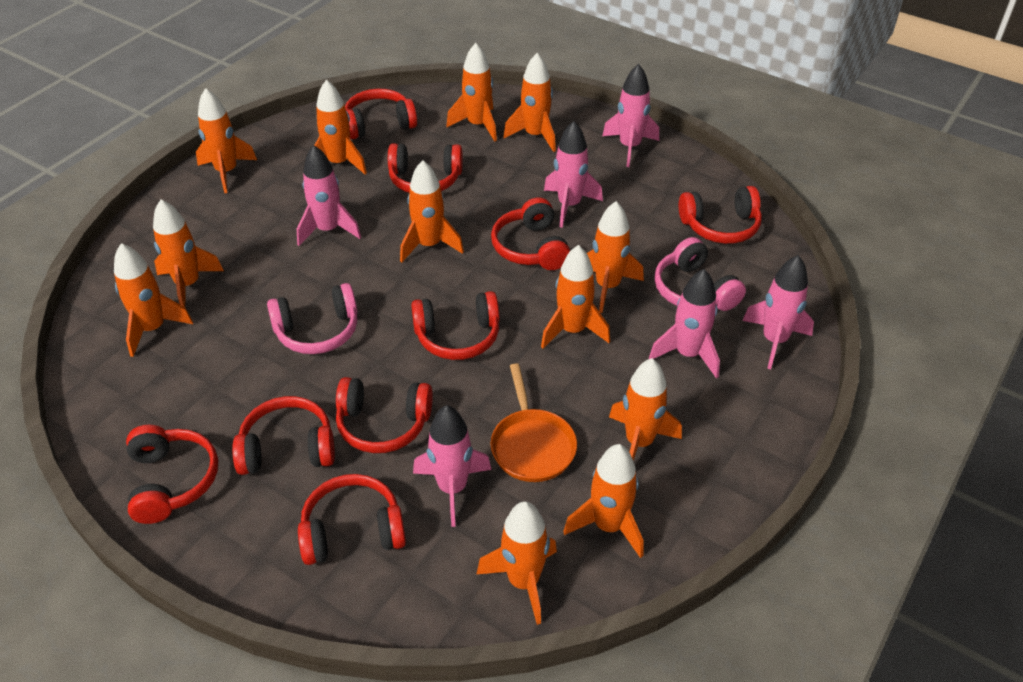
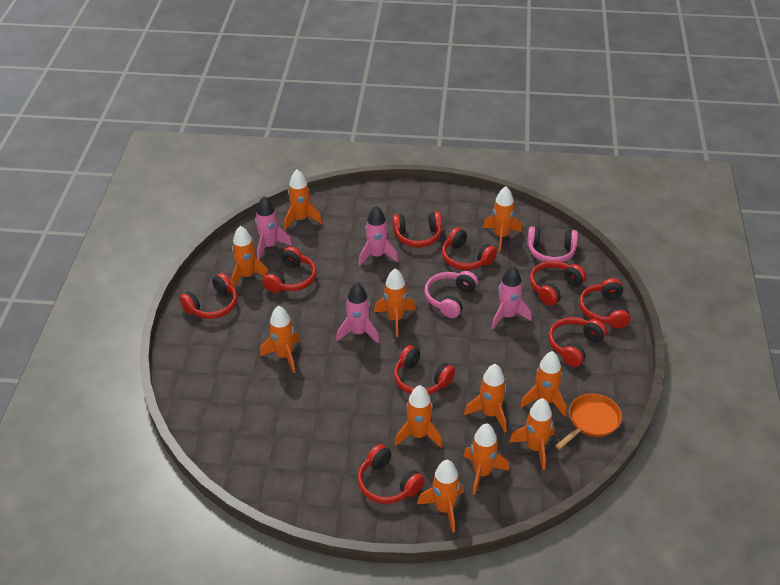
orange rocket: [114,243,193,357] [153,199,224,307] [196,88,257,193] [315,80,367,175] [400,160,464,262] [446,43,497,142] [477,501,557,625] [503,53,556,152] [541,245,610,348] [563,444,643,558] [587,201,644,313] [609,358,682,461] = 12 -> [231,226,269,287] [260,306,300,373] [284,170,322,230] [374,268,416,337] [395,385,442,447] [417,460,464,533] [463,424,509,495] [464,364,506,433] [483,186,522,252] [509,398,555,470] [520,351,566,416] = 11
pink rocket: [297,145,361,246] [413,405,491,527] [544,121,603,228] [602,64,659,167] [649,269,720,379] [742,255,814,369] = 6 -> [255,196,292,260] [336,282,379,344] [358,206,398,266] [492,266,532,329] = 4

